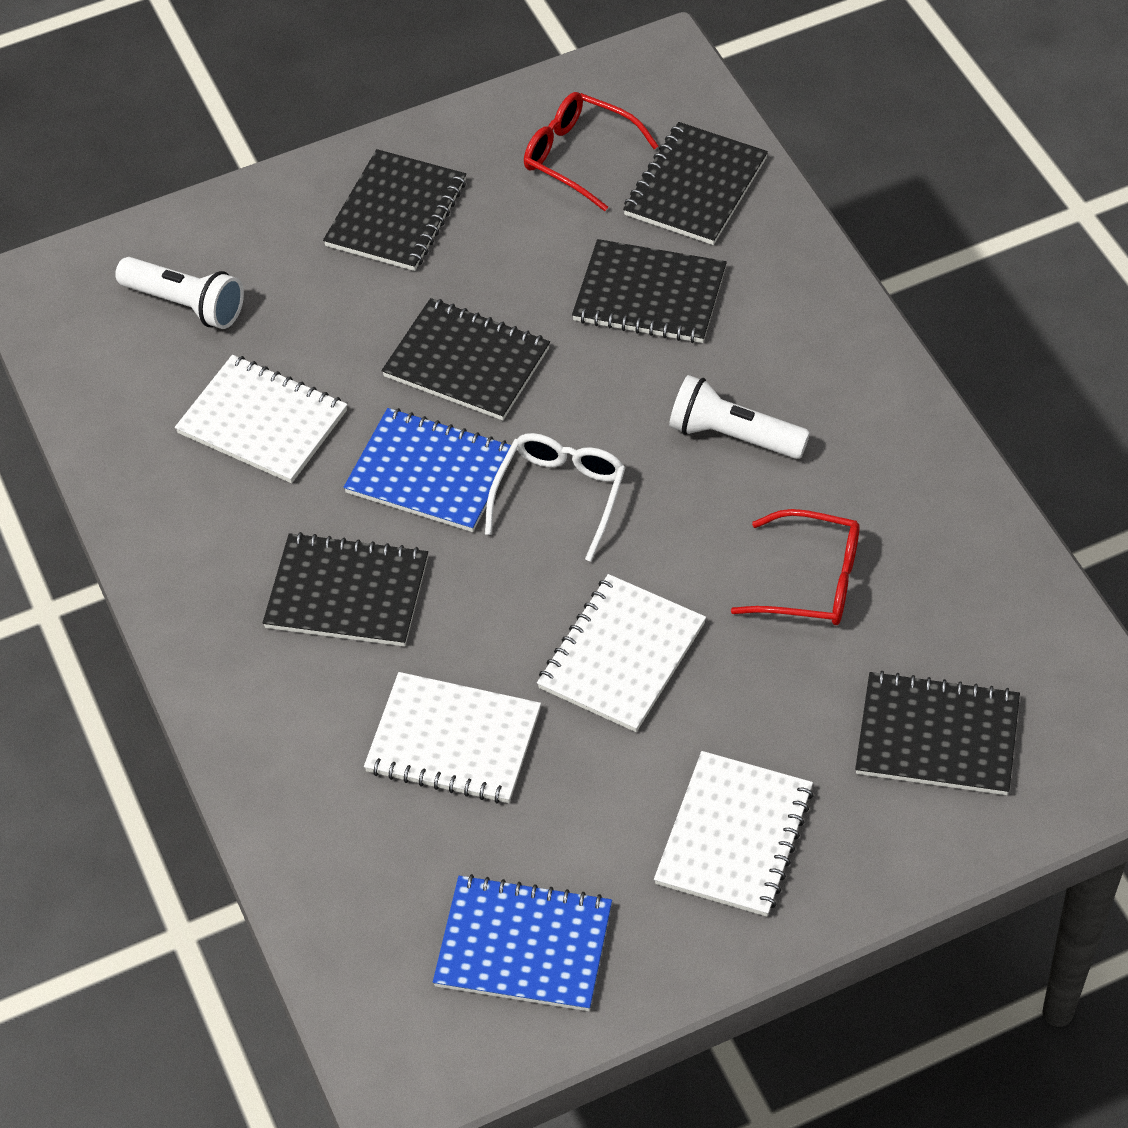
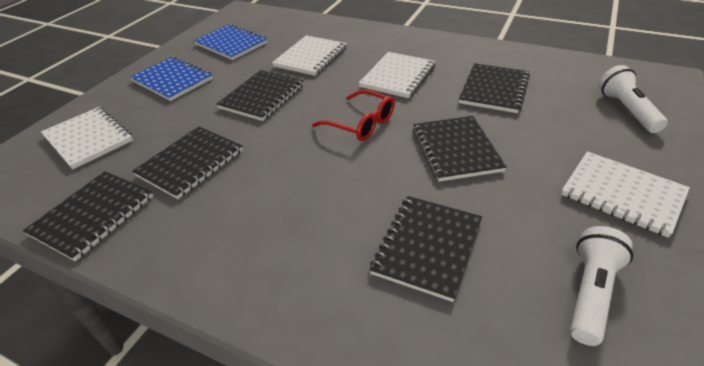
red glasses: [524,92,658,211] [731,509,860,625] = 2 -> [312,90,395,141] = 1
white glasses: [485,433,625,562] = 1 -> none = 0

